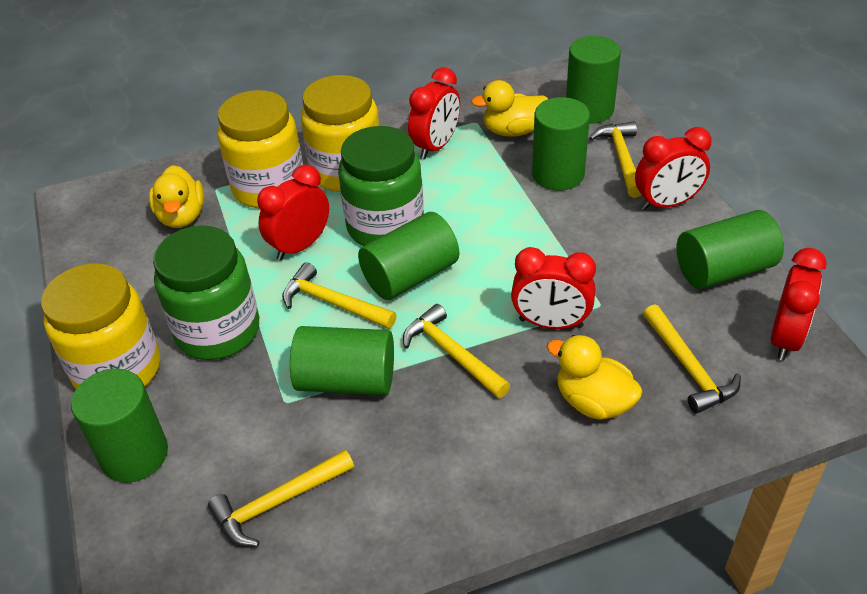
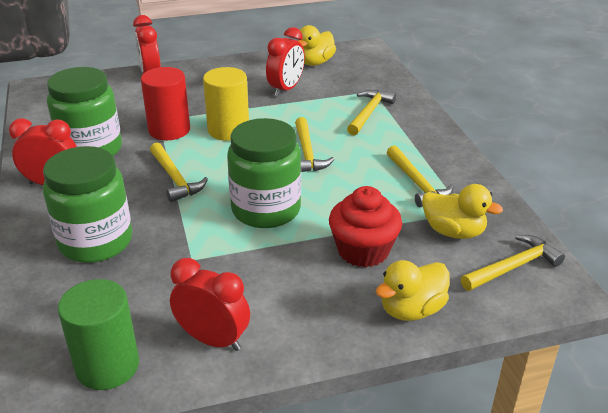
green cylinder: [71,369,168,483] [290,326,394,395] [358,212,459,300] [532,97,590,190] [566,36,621,124] [676,210,784,289] = 6 -> [58,279,139,390] = 1
green jar: [153,226,259,360] [338,126,424,246] = 2 -> [43,146,132,263] [47,67,122,156] [227,118,301,228] = 3
red clock: [257,165,329,261] [408,67,460,159] [511,247,596,329] [635,127,711,210] [771,248,827,361] = 5 -> [9,118,77,185] [133,15,161,74] [170,258,250,351] [266,27,305,96] = 4
red cupcake: none = 0 -> [329,186,402,268] = 1
red cylinder: none = 0 -> [141,67,190,140] = 1
yellow cylinder: none = 0 -> [203,67,249,141] = 1
yellow jar: [41,263,160,389] [218,90,303,209] [301,75,380,192] = 3 -> none = 0

